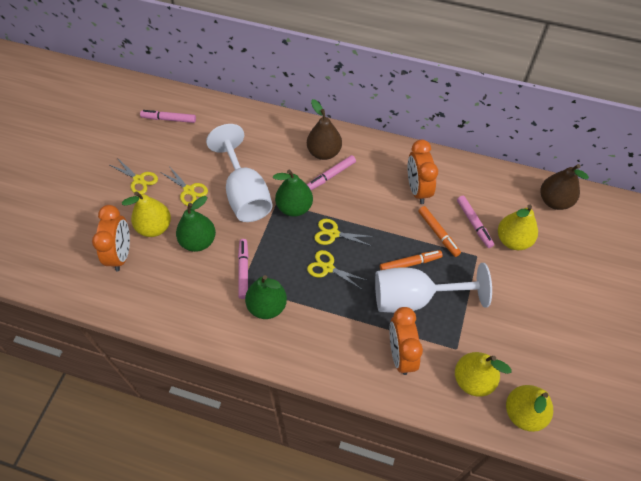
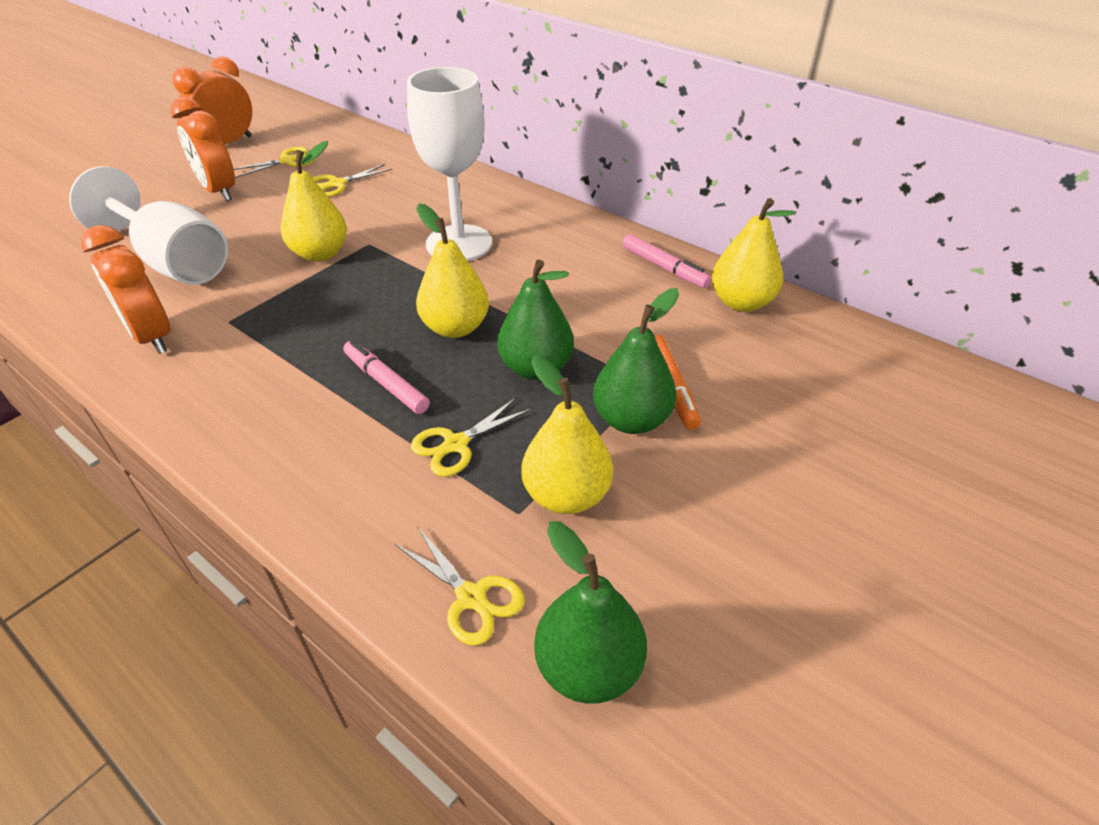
brown pear: [307,99,342,160] [540,164,589,210] = 2 -> none = 0
orange marker: [380,250,443,270] [418,206,461,257] = 2 -> [654,335,701,430] = 1
pink marker: [140,110,196,123] [238,239,249,299] [307,155,356,190] [457,196,494,248] = 4 -> [343,340,430,414] [622,234,711,288] = 2

